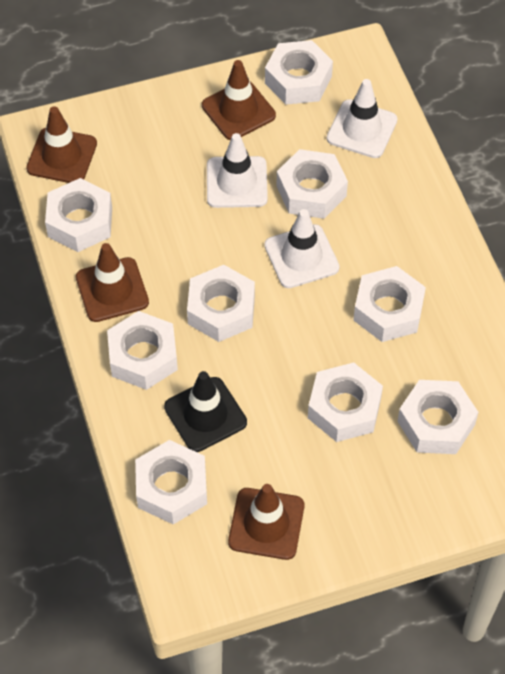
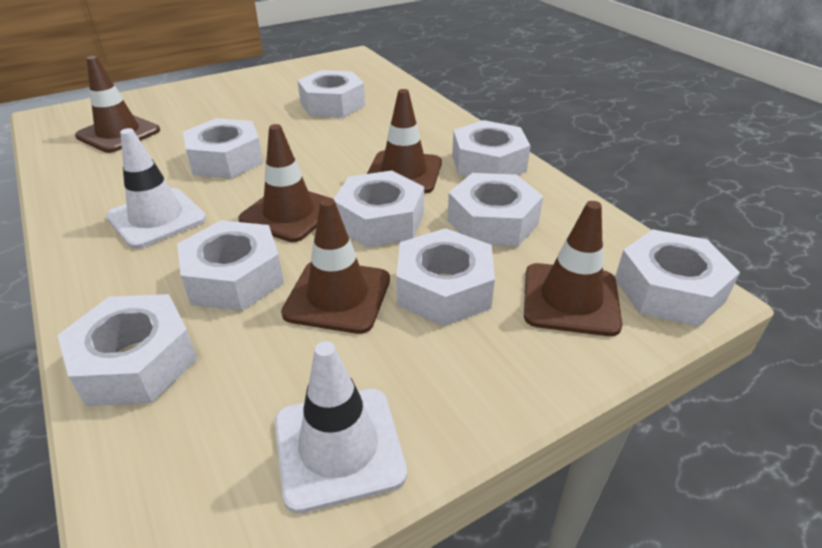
black traffic cone: [164,371,247,452] = 1 -> none = 0
brown traffic cone: [26,106,97,183] [76,243,149,322] [202,60,276,140] [228,484,304,560] = 4 -> [75,56,160,153] [238,124,329,242] [281,198,390,334] [367,89,442,193] [524,201,622,336] = 5
white traffic cone: [207,133,268,208] [265,209,340,288] [327,79,398,158] = 3 -> [106,128,206,249] [275,341,407,513] = 2

